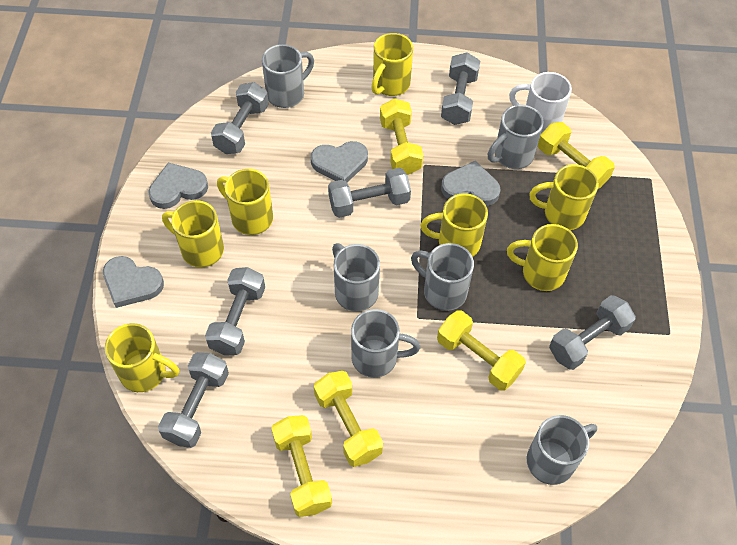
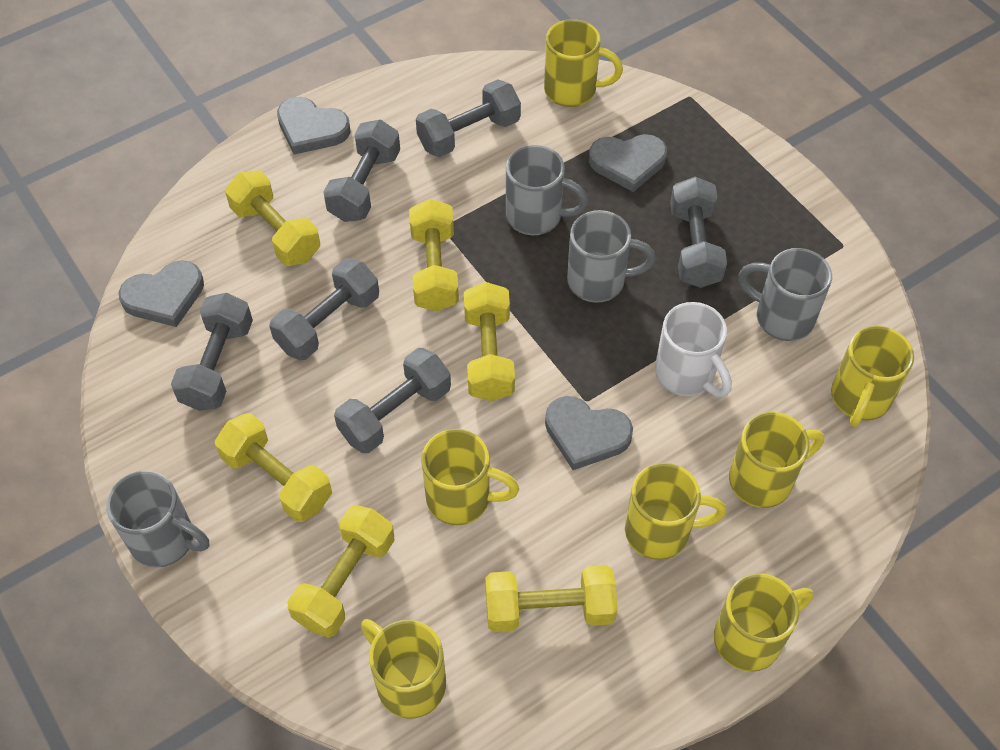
grey mug: [262,44,314,108] [332,243,380,312] [351,309,420,378] [411,243,474,311] [488,105,544,169] [527,415,597,485] = 6 -> [106,471,209,568] [506,145,588,235] [567,210,656,303] [738,248,832,341] = 4
yellow dumbbell: [271,415,332,517] [314,371,383,467] [380,98,424,175] [437,310,526,390] [538,122,615,189] = 5 -> [215,413,332,522] [225,170,320,266] [287,505,395,638] [409,199,459,312] [464,282,515,401] [485,565,618,632] = 6

